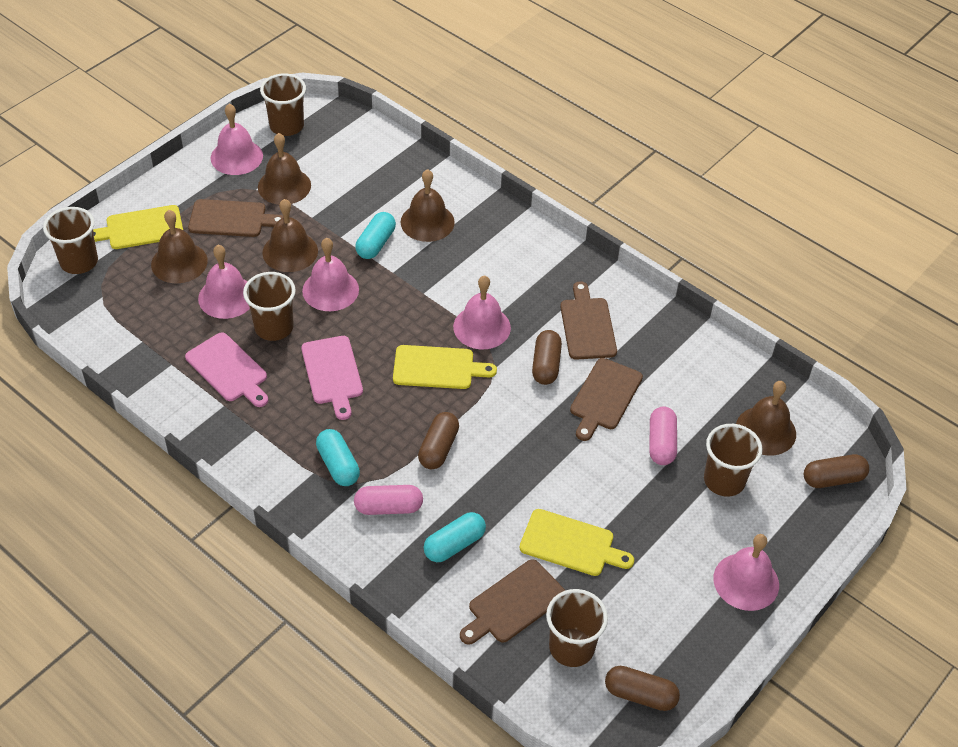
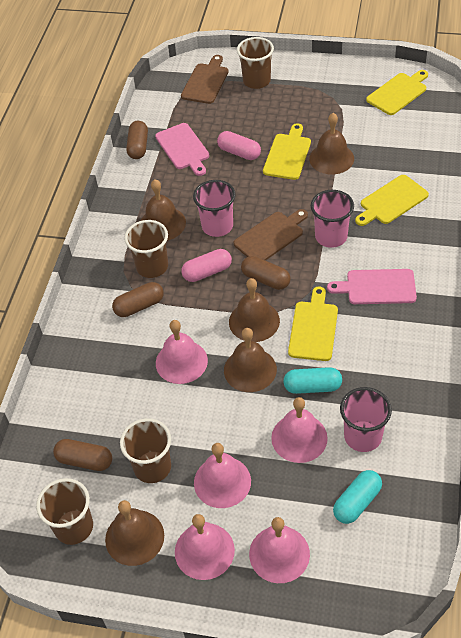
brown cup: [43,207,98,274] [243,272,296,341] [260,73,306,136] [546,589,608,667] [704,424,763,497] = 5 -> [36,478,93,545] [120,418,171,483] [124,220,168,278] [237,37,274,89] = 4
brown cutting board: [188,199,284,237] [460,559,565,645] [560,281,617,360] [570,358,643,441] = 4 -> [181,55,229,104] [234,209,308,261] = 2
pink cup: none = 0 -> [193,180,236,237] [311,190,354,248] [340,387,392,452] = 3
turquoise capsule: [316,429,360,486] [355,212,396,259] [424,512,486,562] = 3 -> [283,367,342,394] [333,470,382,524] = 2
yellow cutting board: [93,205,183,249] [393,345,497,389] [519,509,634,576] = 3 -> [263,123,311,180] [288,287,338,361] [355,175,429,226] [366,70,428,115] = 4

